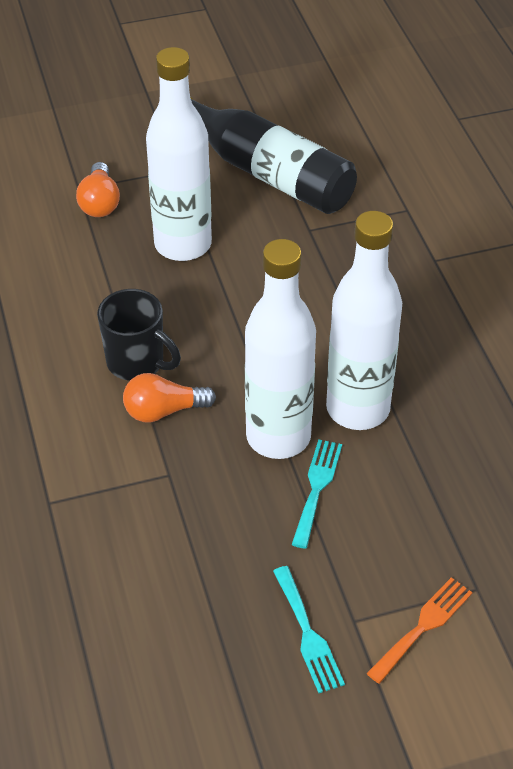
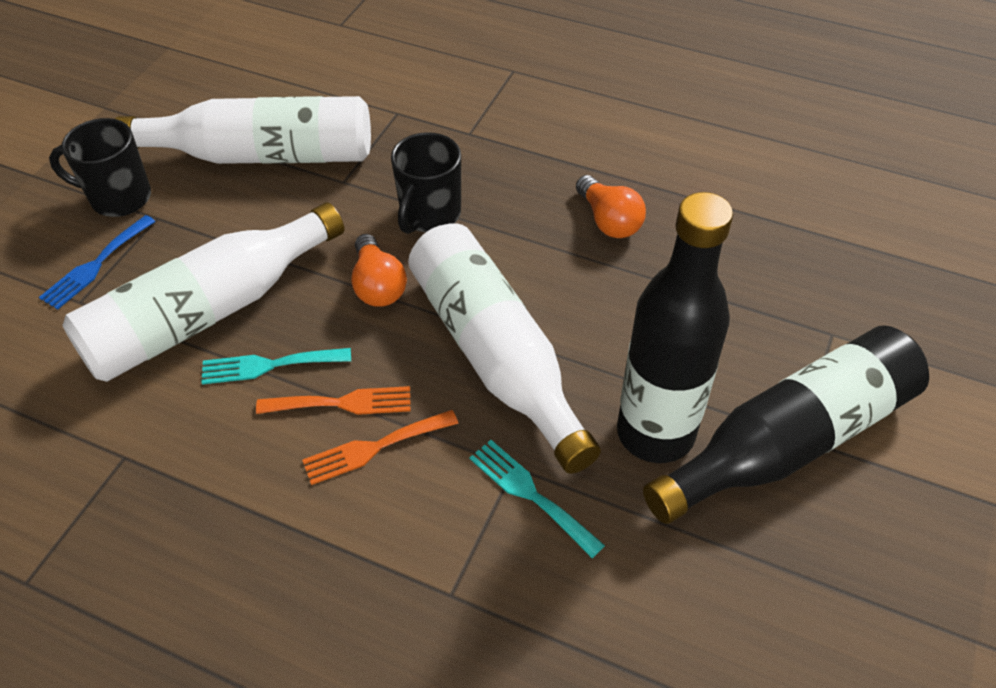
black bottle: [190,96,357,214] = 1 -> [617,192,733,463] [643,325,929,524] = 2
black mug: [97,289,181,381] = 1 -> [49,118,151,217] [391,132,461,234] = 2
blue fork: none = 0 -> [39,215,156,310] = 1
orange fork: [366,577,473,684] = 1 -> [256,386,411,415] [302,410,459,485] = 2

